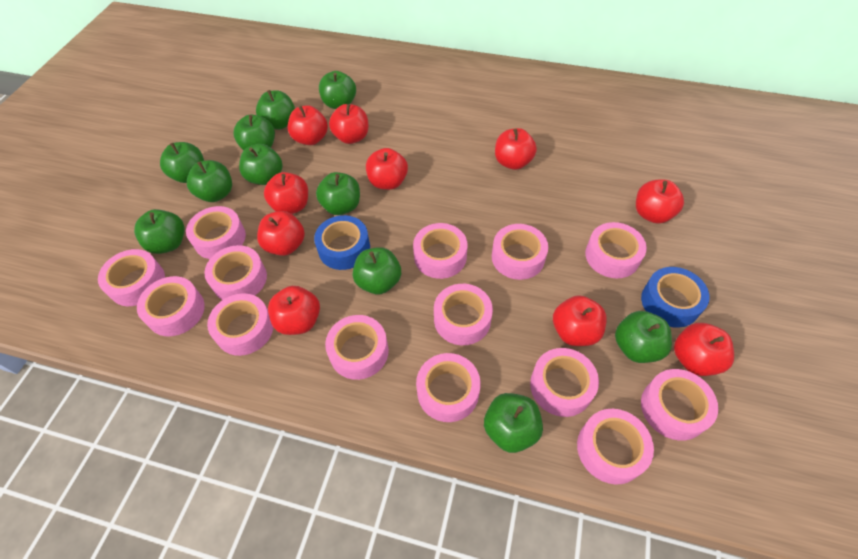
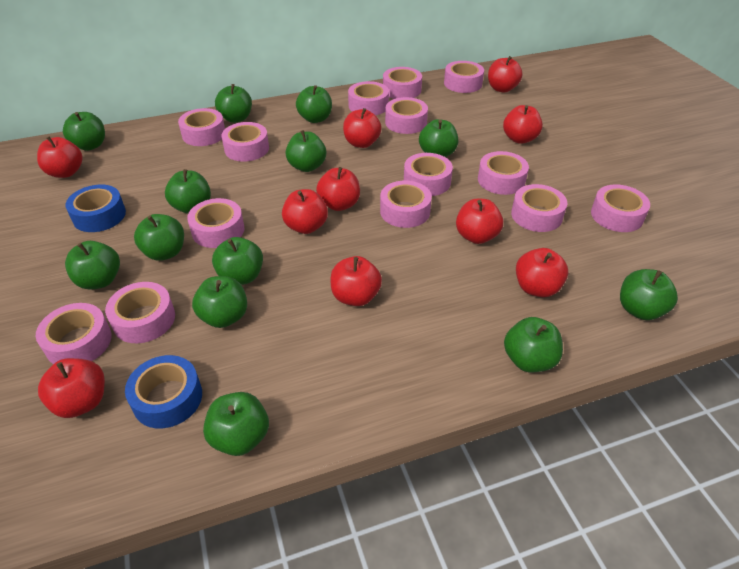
green apple: [134,209,185,254] [160,142,204,183] [187,160,232,202] [233,115,275,151] [239,144,283,185] [256,90,295,130] [316,172,360,215] [319,71,356,109] [353,247,401,294] [484,393,543,453] [615,311,672,363] = 11 -> [63,112,105,151] [65,241,120,290] [134,214,184,261] [165,169,211,214] [192,276,247,328] [203,392,269,456] [212,237,263,285] [215,84,252,123] [285,130,326,172] [296,85,332,123] [419,119,458,157] [504,317,563,372] [620,269,678,320] = 13

